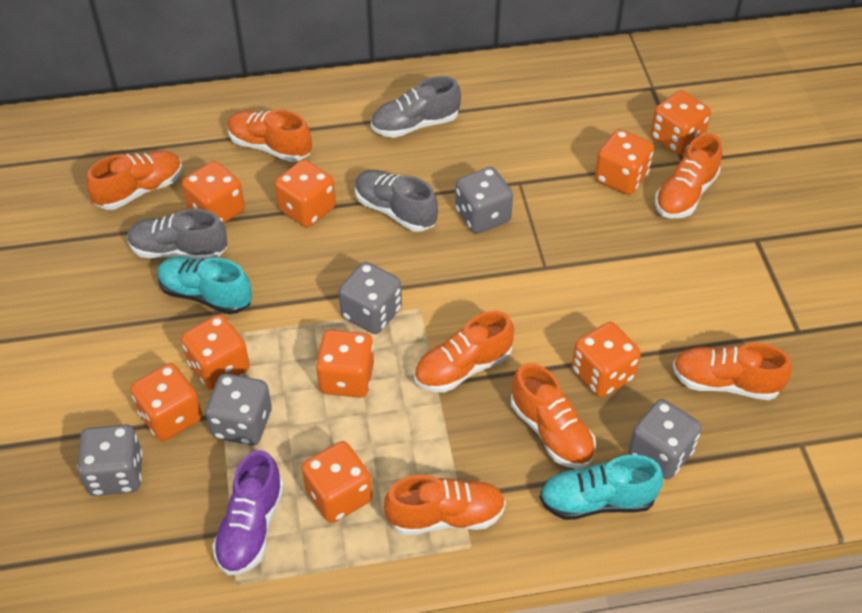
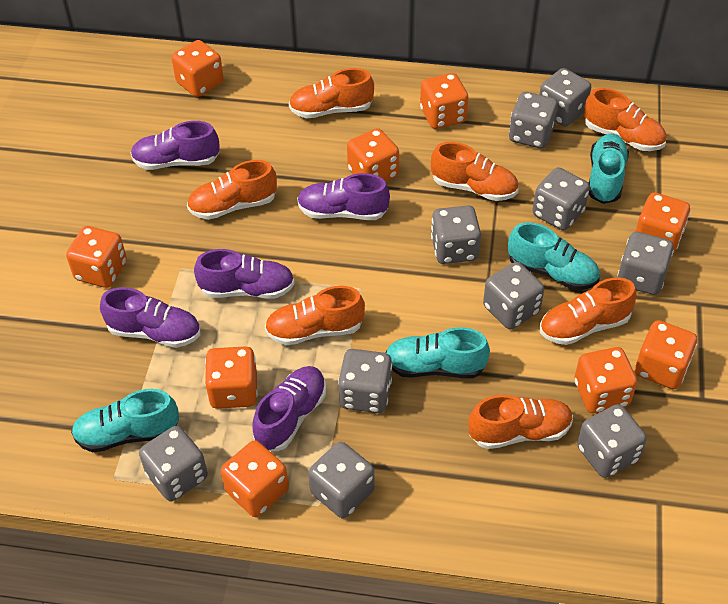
grey dice: [77,424,143,496] [205,374,272,446] [339,262,402,334] [455,167,513,234] [628,399,702,479] = 5 -> [139,426,208,501] [308,442,375,518] [338,349,392,413] [431,205,481,264] [483,262,544,329] [509,92,558,149] [532,167,590,230] [539,68,591,127] [577,404,647,478] [617,232,674,295] = 10
grey shoe: [127,209,227,259] [355,170,438,232] [371,76,461,138] = 3 -> none = 0
purple shoe: [212,450,284,575] = 1 -> [100,287,200,348] [131,121,220,170] [194,249,295,299] [253,366,326,451] [297,173,390,220] = 5
turquoise shoe: [157,256,252,315] [540,455,663,520] = 2 -> [71,389,179,452] [385,327,490,378] [508,222,600,290] [589,134,629,204] = 4

